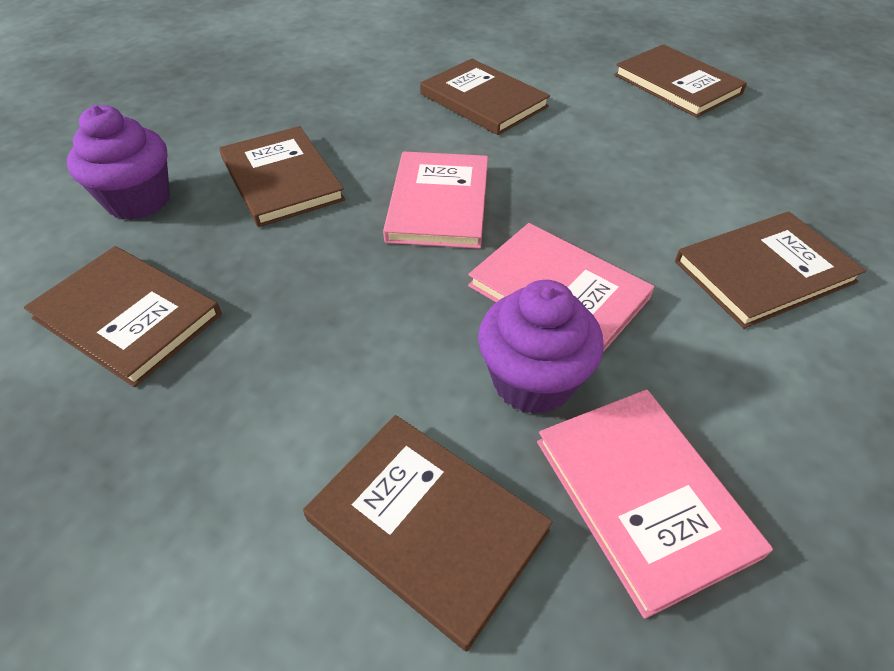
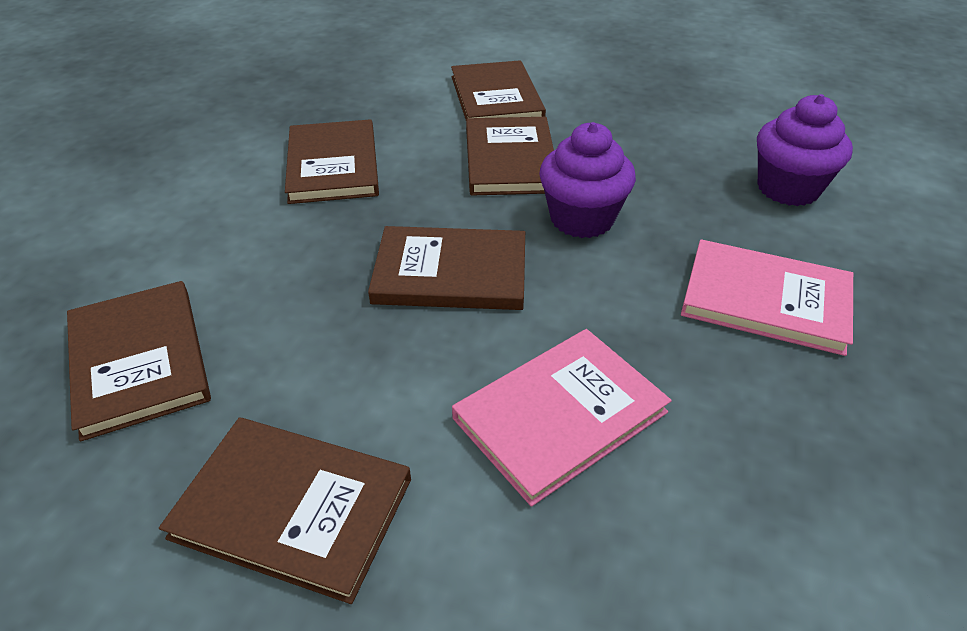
pink book: [383,151,488,249] [468,223,654,351] [537,389,773,619] = 3 -> [452,329,672,507] [681,239,853,356] = 2

